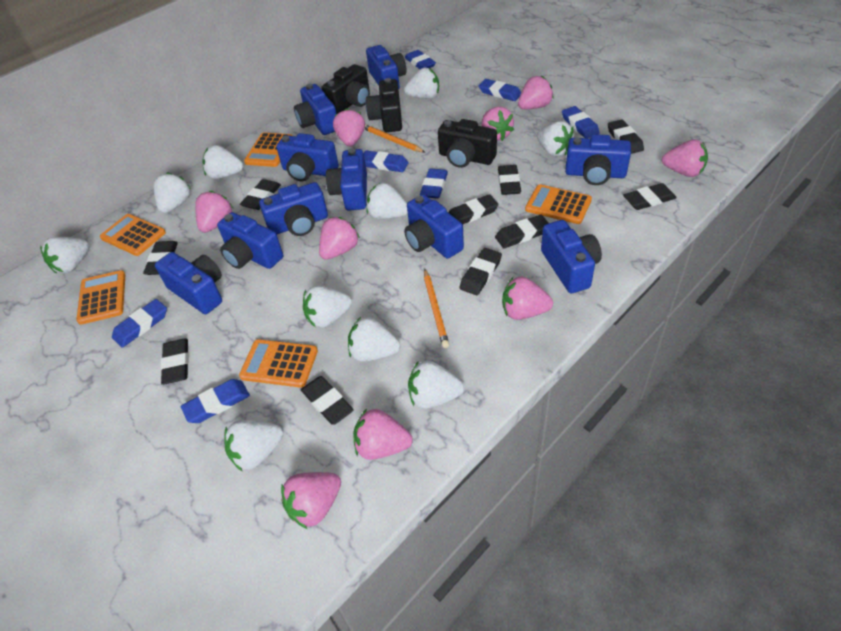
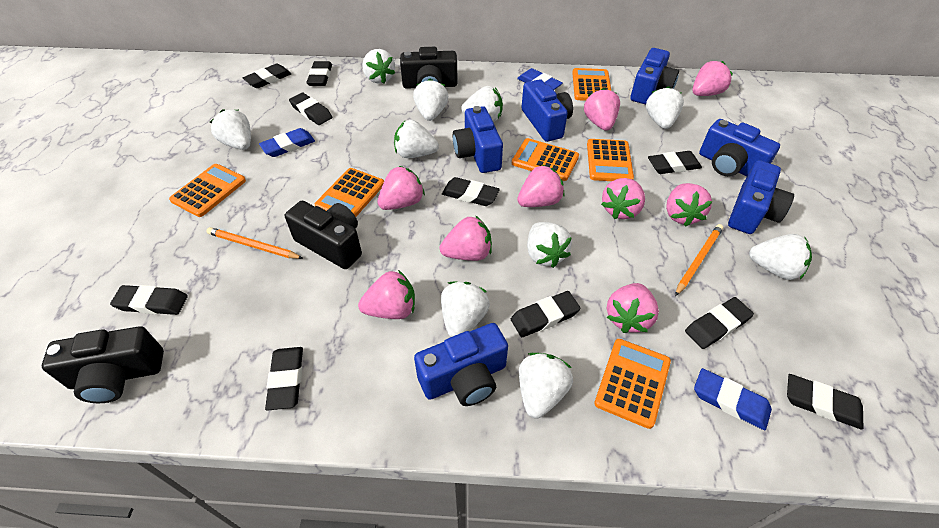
blue camera: [155,252,222,314] [217,212,283,269] [259,182,328,236] [276,133,339,181] [294,84,336,135] [326,148,367,211] [366,45,406,89] [404,194,464,258] [541,220,602,293] [565,134,631,185] = 10 -> [414,323,508,406] [453,106,503,173] [521,79,573,142] [630,48,679,105] [699,119,780,176] [728,160,794,234] = 6
blue eraser: [112,299,167,348] [181,379,250,423] [364,150,409,172] [405,50,436,69] [420,168,448,199] [479,79,521,101] [562,106,600,138] = 7 -> [259,128,315,157] [517,68,563,90] [694,368,772,430] = 3
orange calculator: [76,270,125,325] [100,214,166,256] [239,339,318,388] [244,132,293,167] [525,184,592,224] = 5 -> [169,164,246,217] [315,168,384,217] [512,138,579,181] [572,68,611,101] [587,139,634,181] [594,339,671,429] = 6

